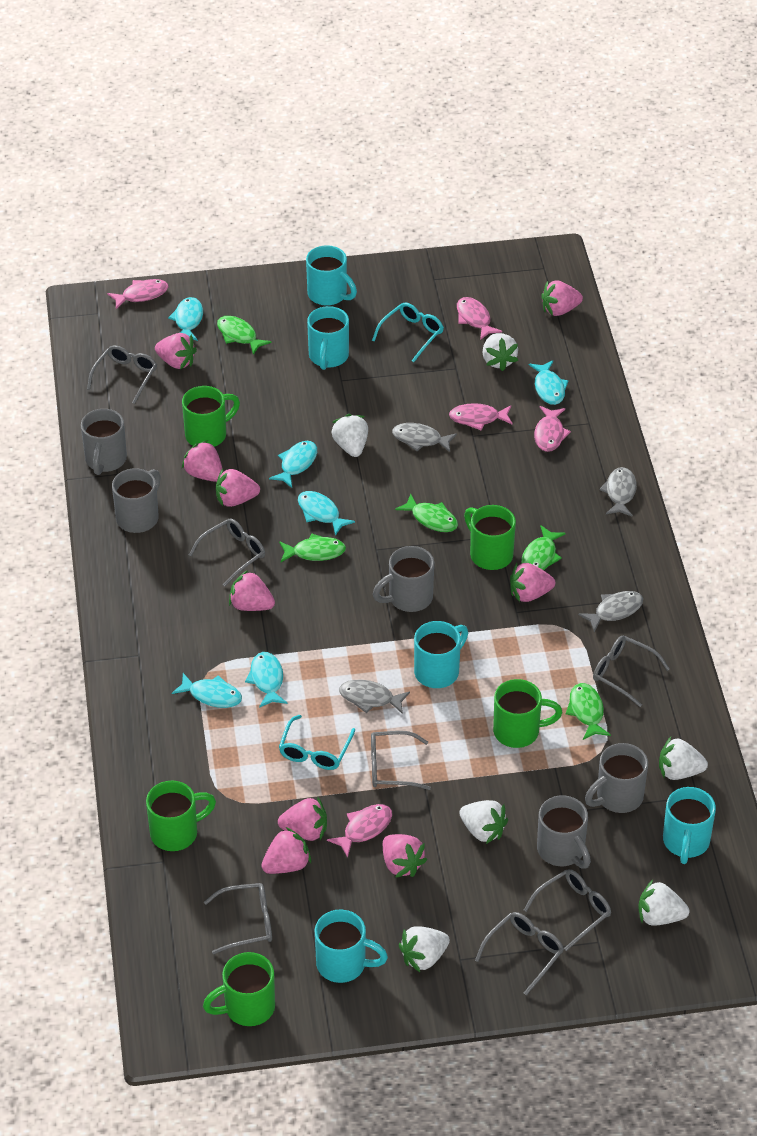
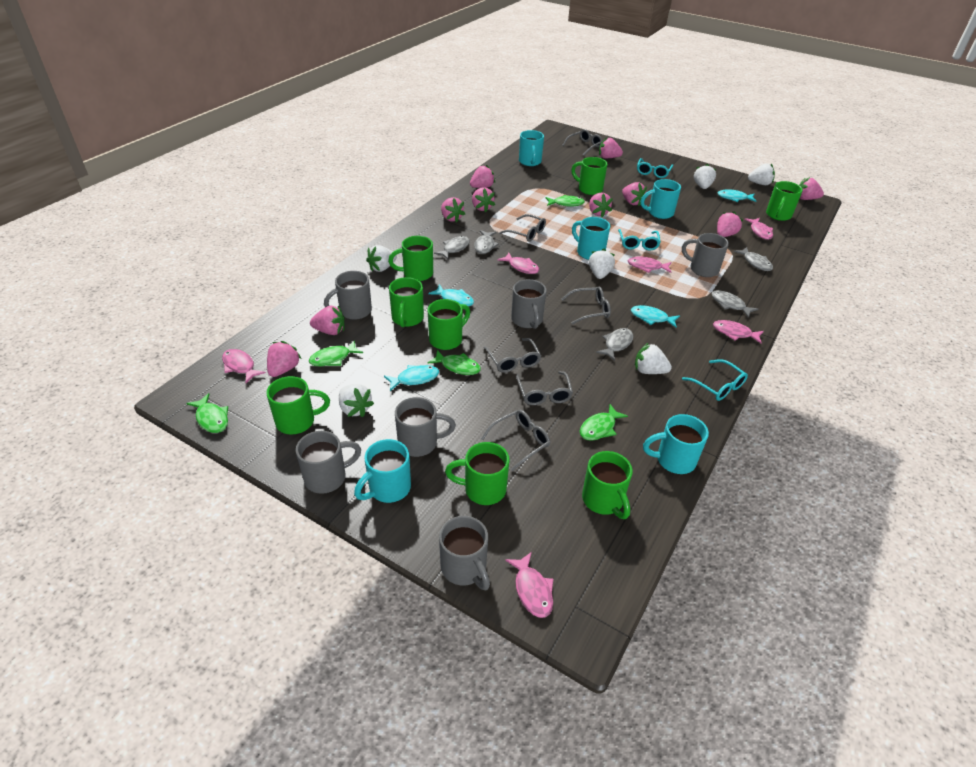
green mug: [146,781,216,851] [182,386,240,447] [203,952,275,1026] [464,505,516,570] [493,679,562,748] = 5 -> [266,376,330,435] [388,236,433,281] [389,277,424,327] [428,299,470,350] [445,442,510,505] [571,157,608,195] [582,451,632,519] [766,181,803,221] = 8
grey fish: [339,680,410,714] [392,423,457,452] [578,591,643,632] [599,467,637,517] = 4 -> [434,236,470,260] [474,230,499,254] [596,328,633,361] [711,290,758,318] [734,247,773,271] = 5
grey glasses: [87,345,157,404] [189,518,265,586] [204,883,272,954] [371,731,431,790] [475,912,564,995] [524,869,611,951] [593,636,670,707] = 7 -> [481,410,550,471] [484,338,541,373] [499,214,546,242] [516,371,573,405] [561,287,611,324] [562,129,602,156] = 6
grey mug: [81,409,127,475] [112,468,161,533] [373,546,434,612] [537,795,591,869] [585,743,648,813] = 5 -> [296,431,361,494] [324,271,372,320] [395,397,456,457] [439,516,490,590] [511,279,547,329] [682,233,729,277] = 6
pink fish: [107,279,169,309] [327,804,392,858] [449,403,513,430] [457,297,502,340] [534,406,571,452] = 5 -> [222,349,266,383] [498,252,539,274] [505,552,553,618] [628,257,672,273] [713,320,764,344] [744,218,773,240] = 6
pink strawberry: [155,333,197,369] [182,440,222,482] [216,469,260,507] [229,570,275,611] [261,827,311,874] [278,798,327,841] [383,834,427,878] [510,563,555,602] [541,280,583,316] = 9 -> [267,341,302,377] [310,306,345,335] [441,197,465,223] [470,165,495,188] [472,187,495,212] [589,193,613,217] [599,137,623,158] [622,182,647,206] [717,212,743,237] [799,177,824,200] = 10
turquoise fish: [168,297,203,341] [172,673,242,708] [245,652,287,708] [269,441,317,488] [298,491,355,536] [529,360,569,405] = 6 -> [384,365,439,391] [428,284,474,307] [631,305,680,328] [717,189,757,202] = 4
turquoise glasses: [279,715,355,770] [372,303,444,362] = 2 -> [618,229,661,251] [637,158,673,178] [682,359,748,401] = 3

